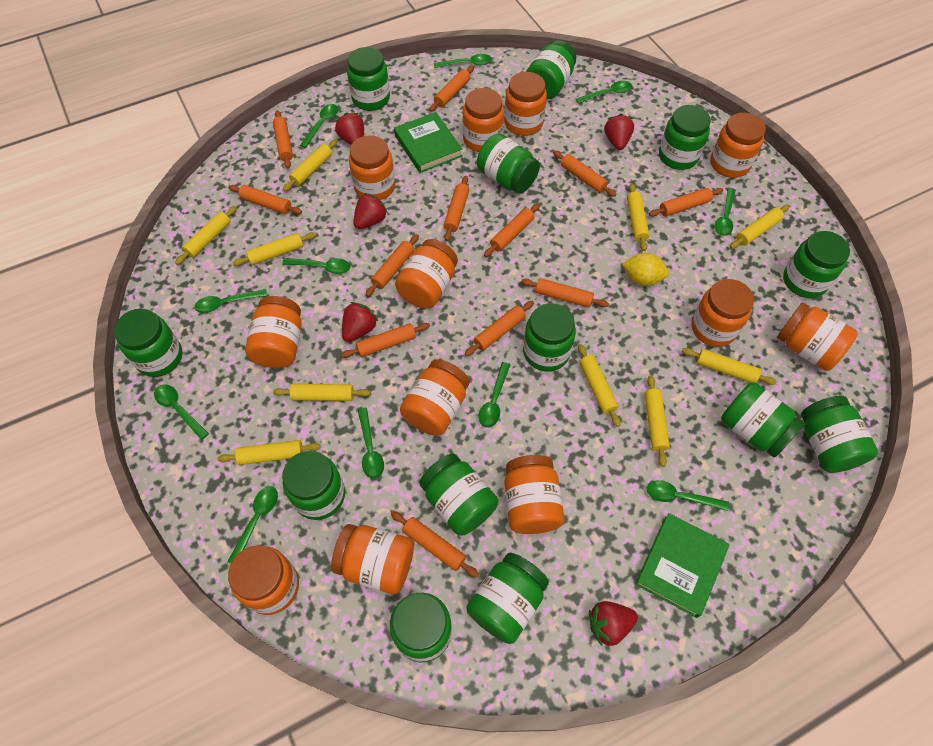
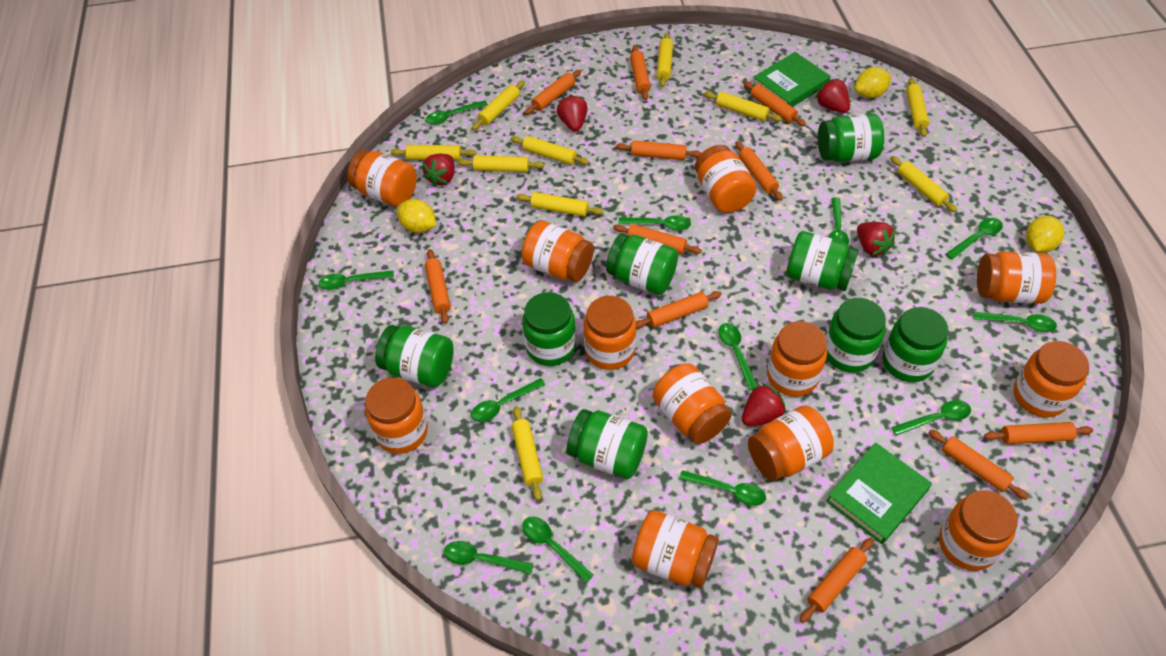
green jar: [114,308,183,377] [282,451,345,520] [347,47,390,111] [390,593,452,662] [419,454,498,536] [466,553,549,644] [477,133,540,194] [523,303,576,372] [526,40,576,99] [659,105,711,170] [721,382,804,457] [783,231,850,298] [801,396,878,473] = 13 -> [375,325,454,387] [522,292,576,366] [567,409,648,479] [606,233,678,295] [786,231,859,291] [818,113,884,162] [826,298,886,373] [883,307,948,382] = 8
green spoon: [154,384,209,440] [194,289,267,313] [227,486,278,564] [282,258,350,274] [300,104,338,148] [358,407,384,479] [434,54,492,68] [478,362,510,428] [576,81,632,104] [647,480,729,511] [715,188,736,236] = 11 -> [318,271,394,290] [425,100,488,125] [444,541,533,574] [471,378,545,422] [522,516,594,583] [618,216,691,231] [679,470,766,506] [718,323,758,390] [829,197,849,245] [891,400,971,436] [945,218,1003,260] [974,312,1057,332] = 12
orange rolling pin: [228,185,302,214] [273,110,293,168] [341,323,430,358] [366,234,419,297] [391,511,479,578] [429,66,474,112] [444,176,469,241] [465,301,534,356] [484,203,540,257] [521,278,609,308] [553,151,617,197] [649,188,723,217] = 12 -> [425,249,451,324] [525,70,581,115] [613,224,702,254] [616,140,701,160] [630,45,651,100] [636,291,722,329] [735,141,783,201] [743,81,806,126] [800,538,874,623] [928,430,1029,500] [984,422,1093,444] = 11
yellow lemon: [622,253,669,286] = 1 -> [397,199,436,233] [855,67,891,98] [1026,216,1064,253] = 3

